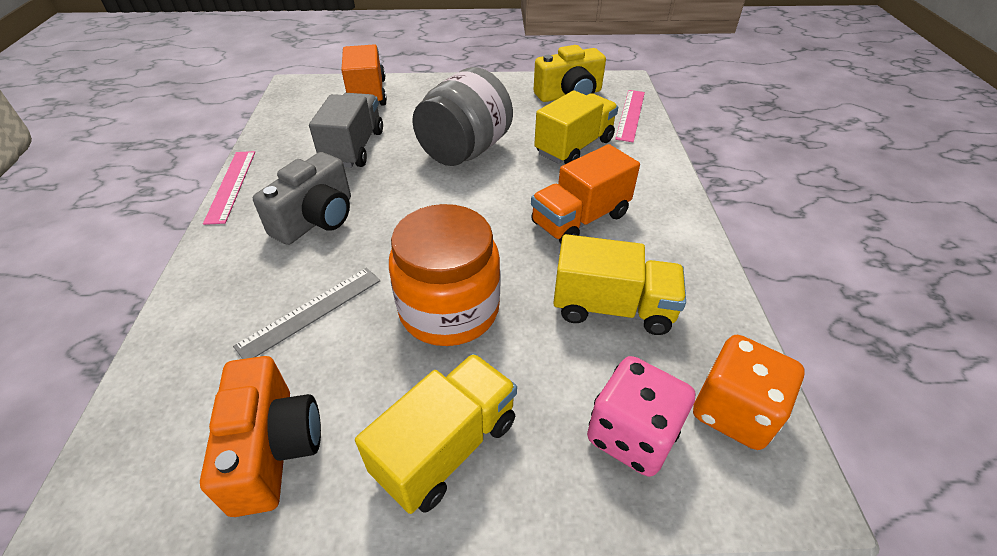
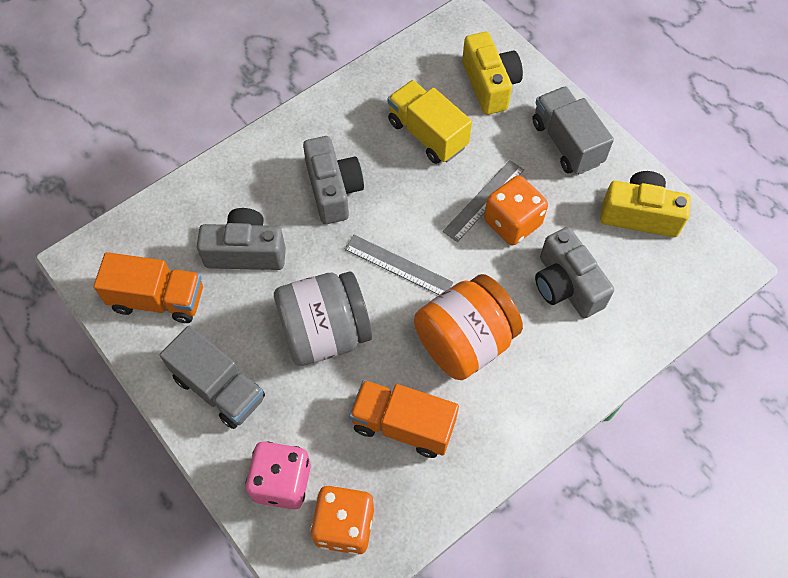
grey camera: [253,152,351,245] = 1 -> [197,208,286,270] [303,136,364,224] [535,227,614,318] = 3
grey ruler: [233,268,380,359] = 1 -> [344,235,454,295] [443,160,524,242] = 2
grey truck: [309,93,383,168] = 1 -> [160,326,265,429] [532,86,614,175] = 2
orange camera: [200,356,321,517] = 1 -> none = 0
orange dice: [693,335,805,450] = 1 -> [310,486,374,555] [484,175,548,245] = 2
pink ruler: [203,151,255,225] [615,90,645,142] = 2 -> none = 0
yellow camera: [534,45,606,102] = 1 -> [462,32,523,115] [600,171,691,237] = 2
yellow truck: [355,353,517,514] [534,90,618,164] [553,234,686,335] = 3 -> [388,80,472,164] = 1

